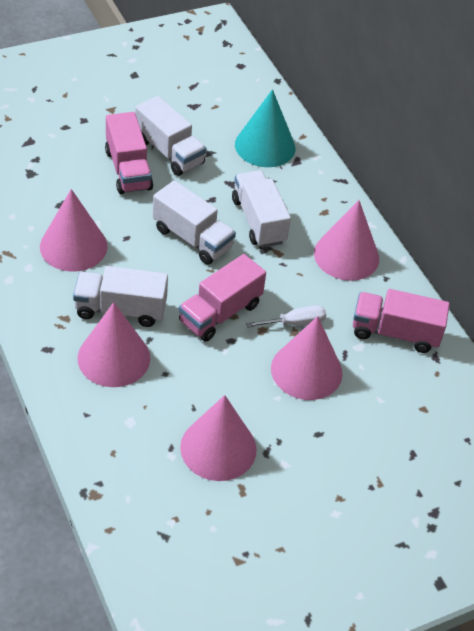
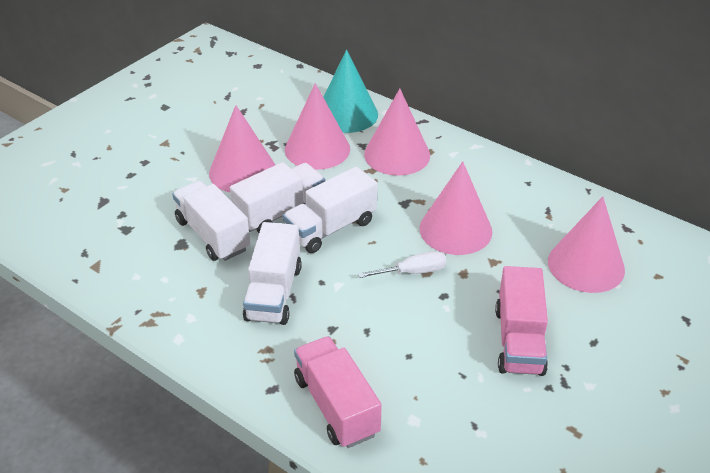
pink truck: [105,112,153,194] [179,254,266,342] [353,289,450,353] = 3 -> [294,336,382,448] [495,266,548,376] = 2

